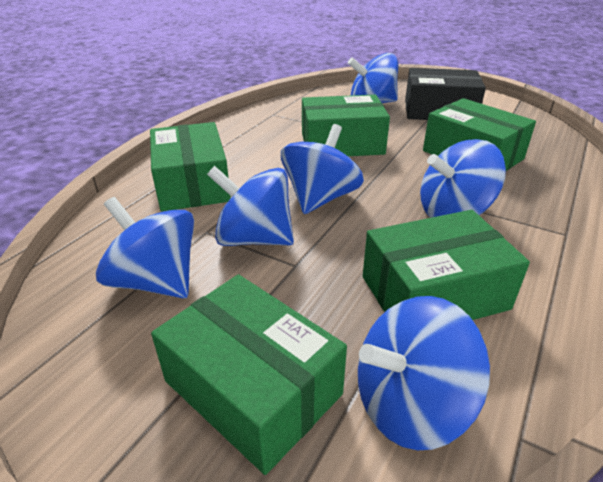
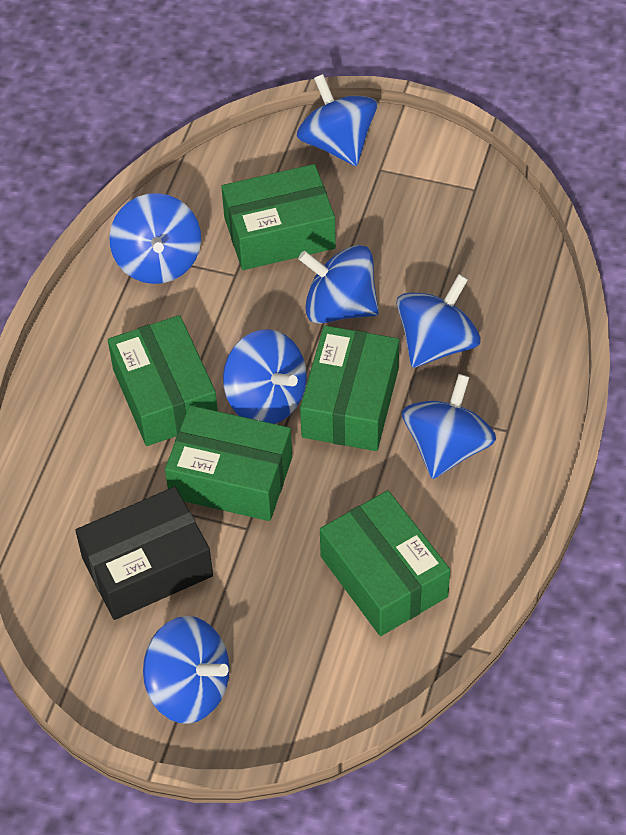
blue spinning top: [96,197,194,298] [207,166,294,246] [281,124,364,214] [348,53,398,103] [358,296,490,450] [420,139,506,218] = 6 -> [109,193,201,284] [143,616,229,724] [223,329,307,424] [297,74,377,166] [298,245,379,324] [396,274,481,368] [402,374,496,479] = 7

